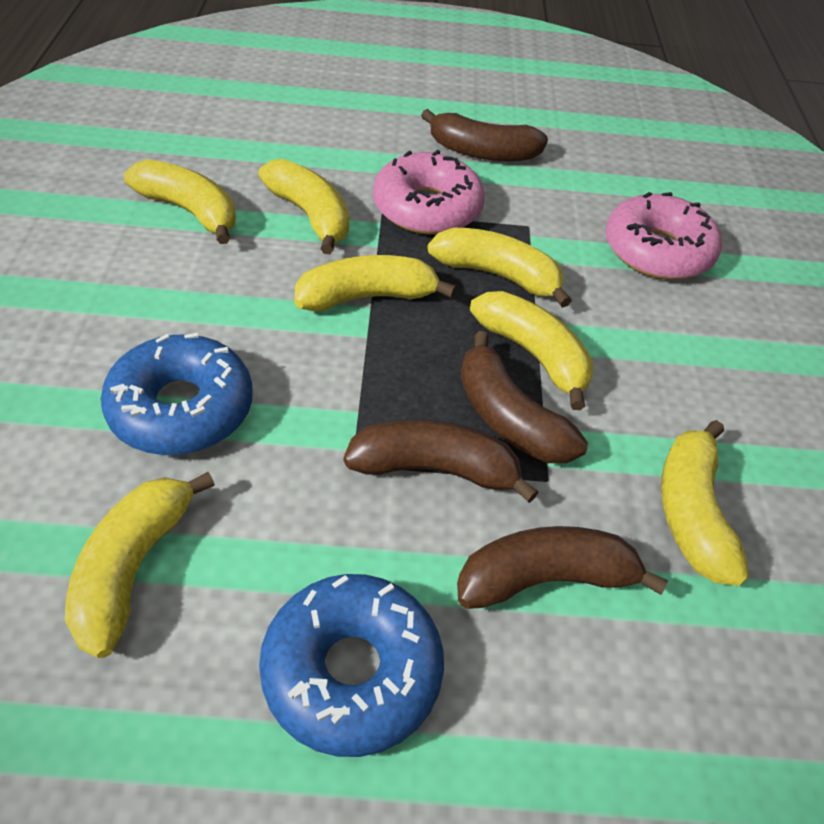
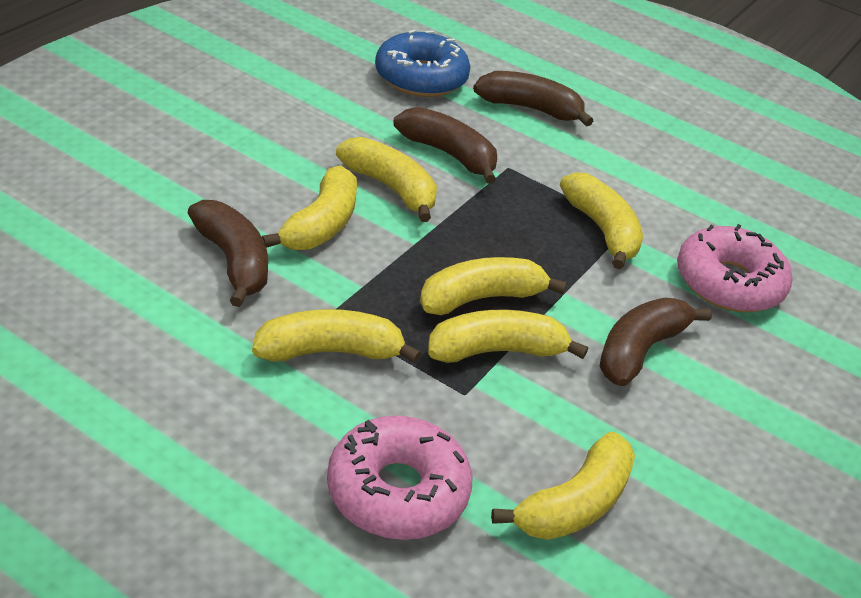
blue donut: [101,333,253,455] [259,574,444,757] = 2 -> [375,30,470,97] = 1

